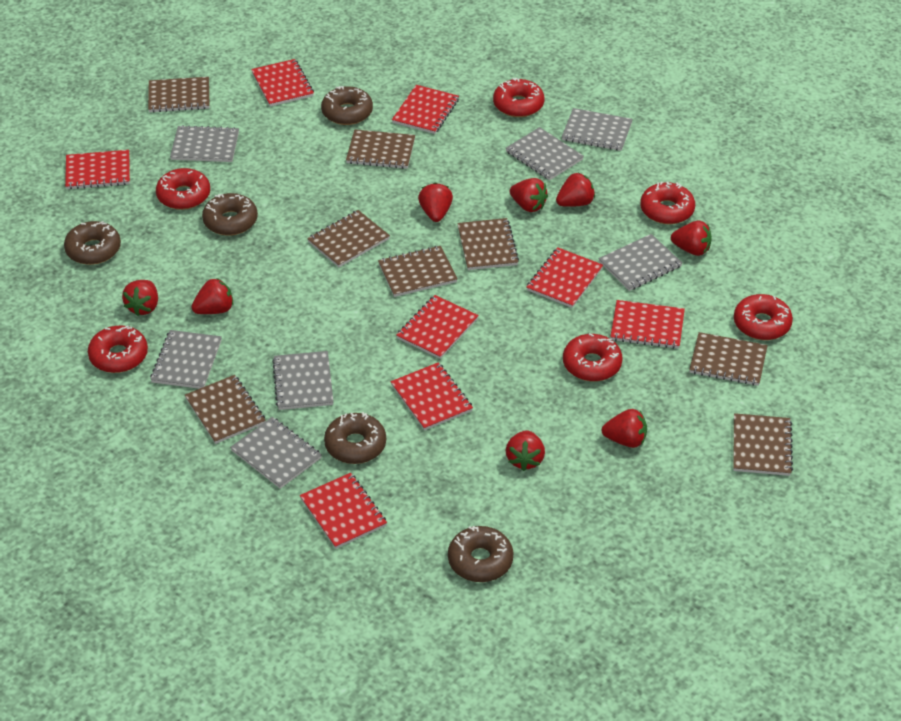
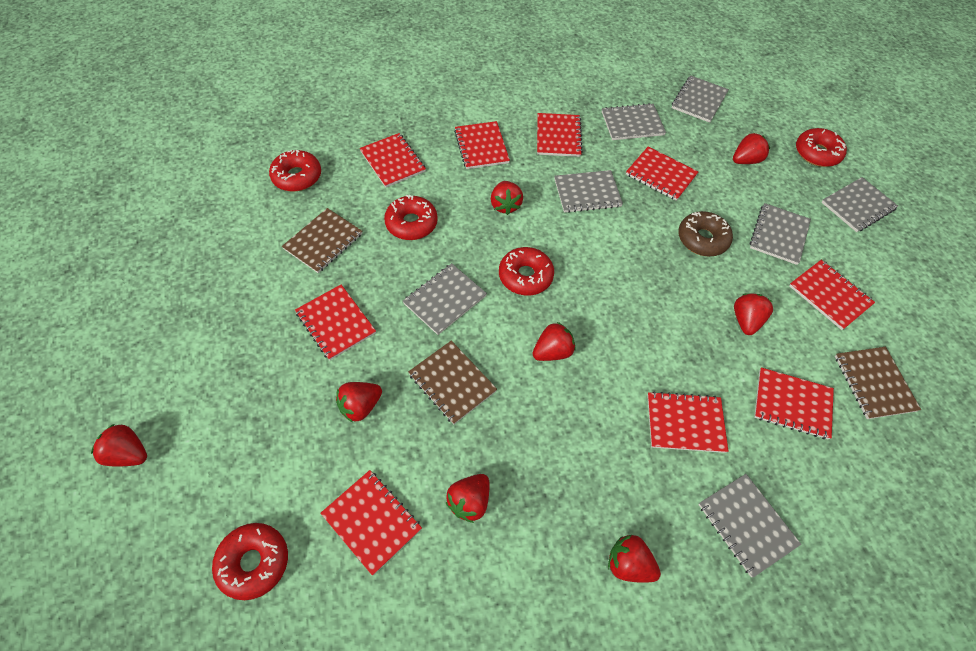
brown donut: [64,221,121,265] [202,193,258,236] [321,86,373,125] [324,412,386,464] [448,526,513,582] = 5 -> [678,211,733,256] = 1
brown notebook: [148,77,209,113] [185,375,266,444] [307,210,390,267] [346,130,415,169] [378,246,458,297] [457,218,519,270] [689,332,768,386] [733,413,793,476] = 8 -> [282,208,362,273] [408,341,497,424] [835,347,921,419] = 3
red donut: [88,325,148,373] [156,168,210,210] [493,78,545,117] [563,333,623,381] [640,182,695,224] [734,294,793,340] = 6 -> [212,523,288,600] [269,149,321,192] [384,195,438,240] [499,247,554,296] [796,128,847,167] = 5
red notebook: [65,150,130,190] [251,59,314,107] [300,473,387,549] [391,362,473,430] [392,85,459,134] [396,295,479,359] [527,247,603,308] [610,300,685,349] = 8 -> [295,285,376,360] [320,470,422,575] [360,133,426,188] [454,121,510,169] [537,113,583,157] [626,147,698,201] [647,391,729,453] [754,368,834,439] [789,260,875,330] = 9

